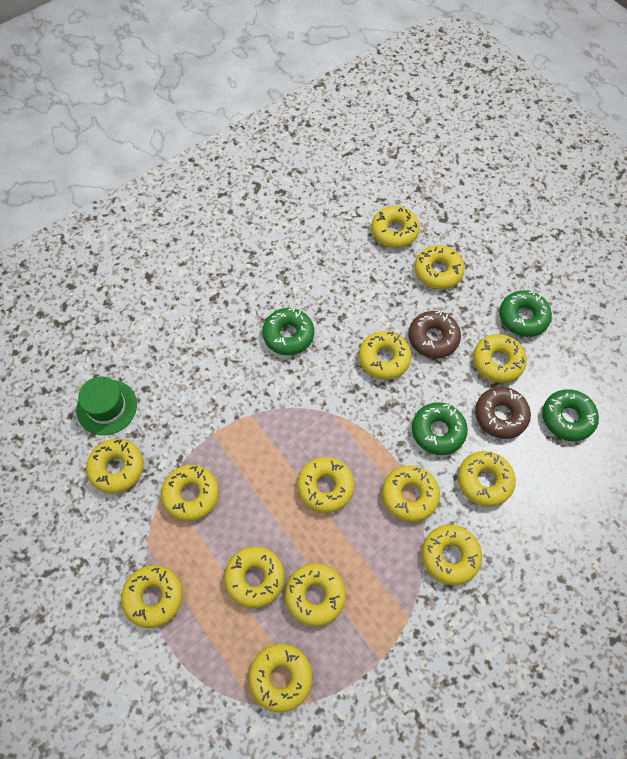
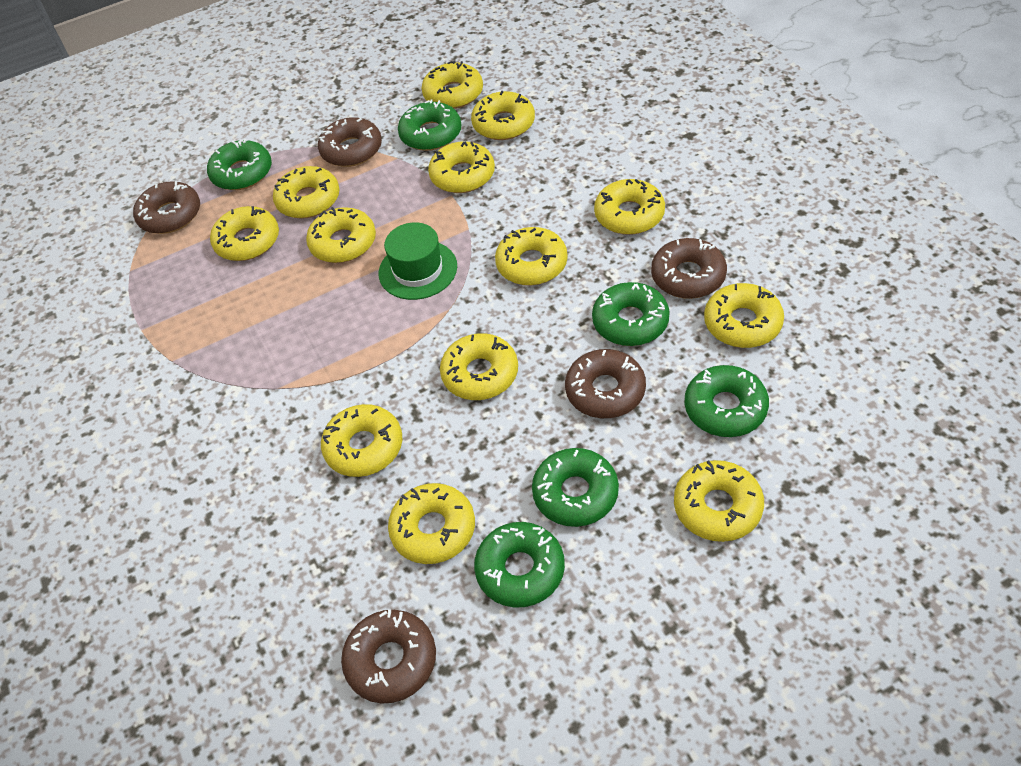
brown donut: [409,311,461,358] [475,387,531,439] = 2 -> [133,181,200,234] [318,117,382,167] [341,610,436,704] [565,349,646,418] [651,238,727,299] = 5
green donut: [262,308,314,355] [412,402,468,455] [499,290,552,337] [542,389,599,441] = 4 -> [207,139,272,190] [398,100,462,151] [474,522,565,608] [532,448,619,527] [592,282,670,346] [685,365,769,437] = 6
yellow donut: [86,439,144,494] [121,565,183,628] [161,465,219,521] [224,546,285,608] [249,643,313,713] [285,564,346,627] [297,457,354,513] [359,331,412,380] [371,206,420,248] [382,465,440,522] [414,245,465,289] [422,525,482,585] [458,451,516,507] [473,334,527,383] = 14 -> [210,206,279,261] [273,166,340,219] [306,207,376,263] [321,404,403,477] [388,483,475,564] [422,60,483,109] [428,141,495,193] [440,333,518,400] [471,91,535,140] [495,227,568,286] [594,179,665,235] [674,460,764,542] [704,283,784,348] = 13

